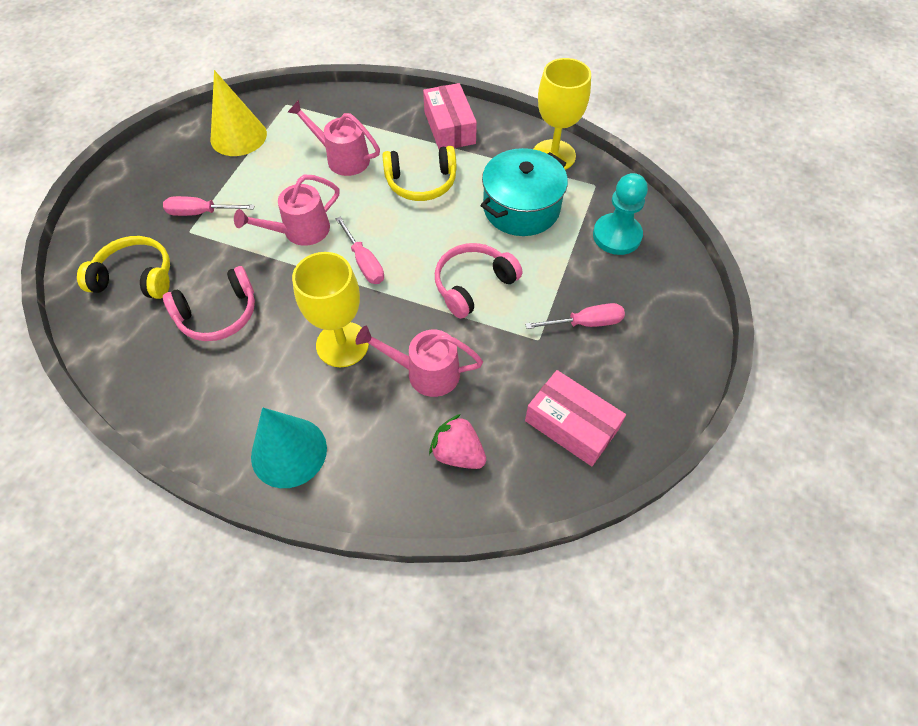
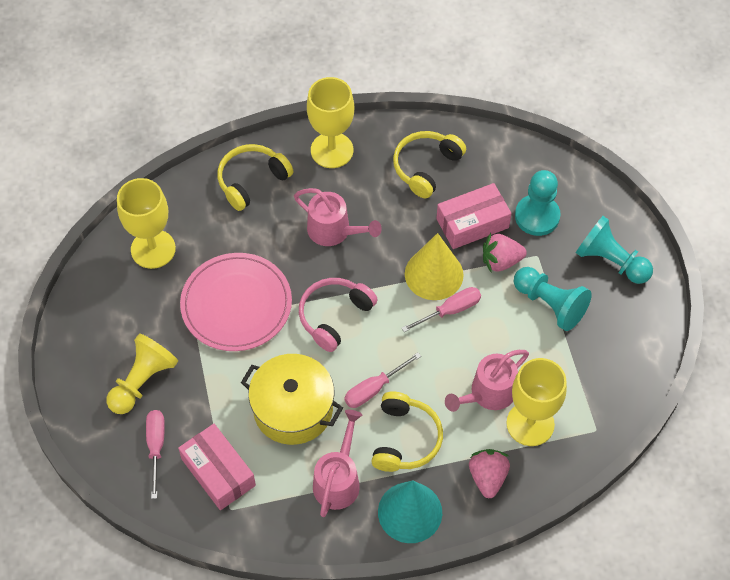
pink headphones: [163,266,255,341] [435,243,523,319] = 2 -> [299,278,378,352] = 1
pink plate: none = 0 -> [180,253,292,351] = 1
pink strawberry: [429,414,486,469] = 1 -> [469,449,510,498] [483,233,527,272] = 2
turquoise pawn: [593,173,648,255] = 1 -> [514,267,592,331] [515,170,561,236] [576,216,653,284] = 3
turquoise pot: [481,148,568,236] = 1 -> none = 0
yellow goblet: [292,252,369,367] [534,58,591,170] = 2 -> [117,178,176,269] [307,77,354,168] [506,358,567,446] = 3
yellow headphones: [77,236,170,299] [382,146,456,201] = 2 -> [217,144,294,211] [371,391,443,472] [393,131,466,198] = 3
yellow pawn: none = 0 -> [106,333,178,414] = 1
yellow pot: none = 0 -> [241,354,343,445] = 1

